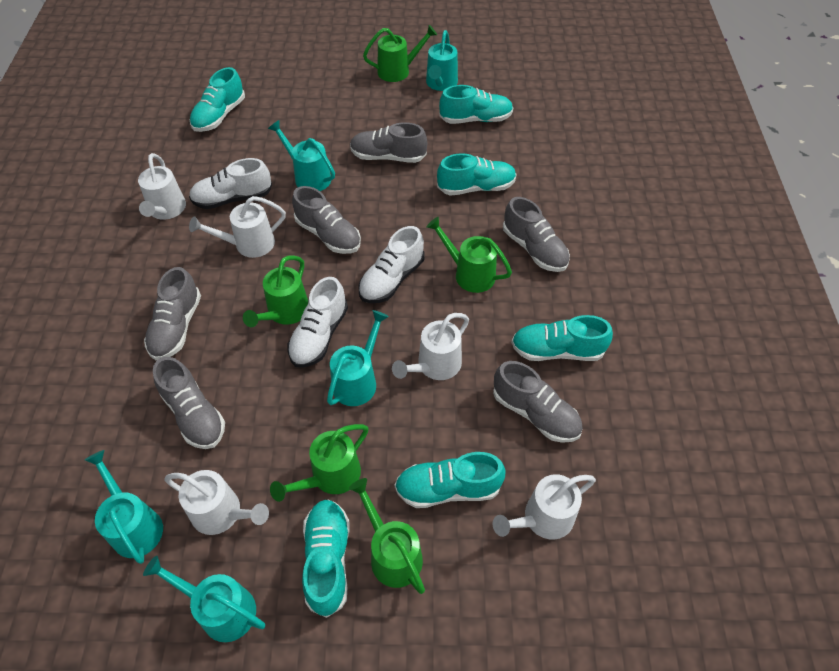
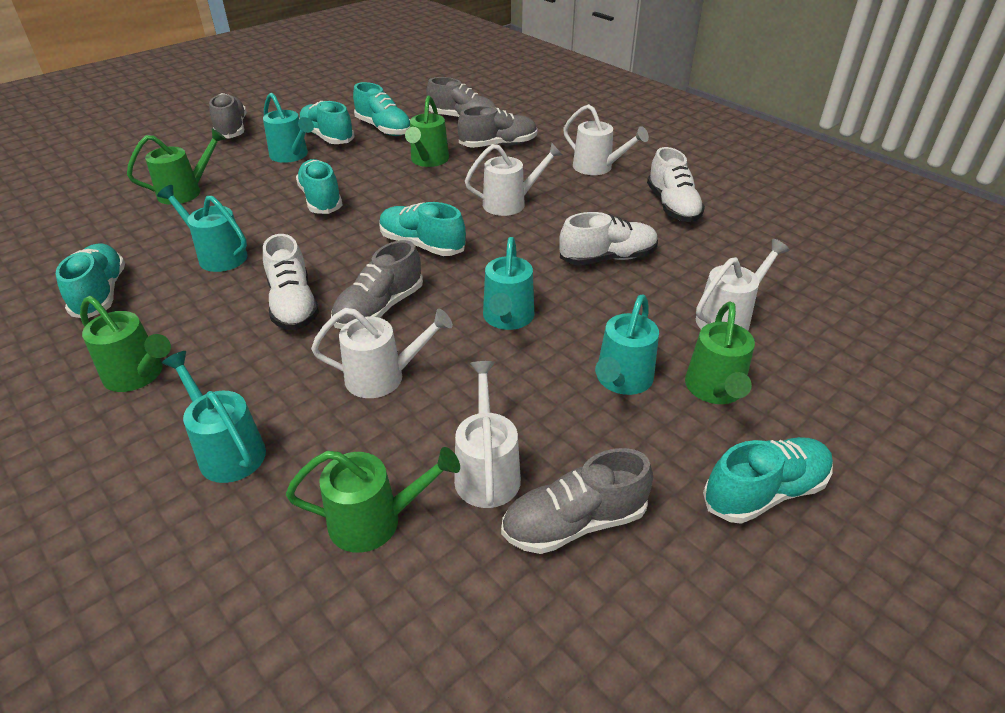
grey shoe: [144,267,201,360] [153,357,225,449] [292,186,361,254] [350,122,427,163] [493,361,583,443] [503,197,570,272] = 6 -> [209,93,246,139] [331,240,423,329] [426,77,497,117] [458,106,538,148] [501,448,653,554] = 5

